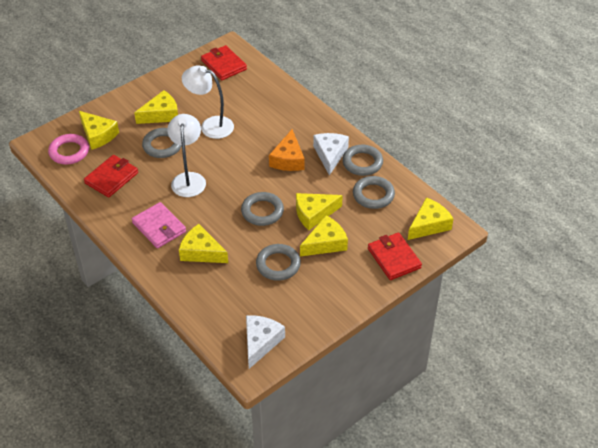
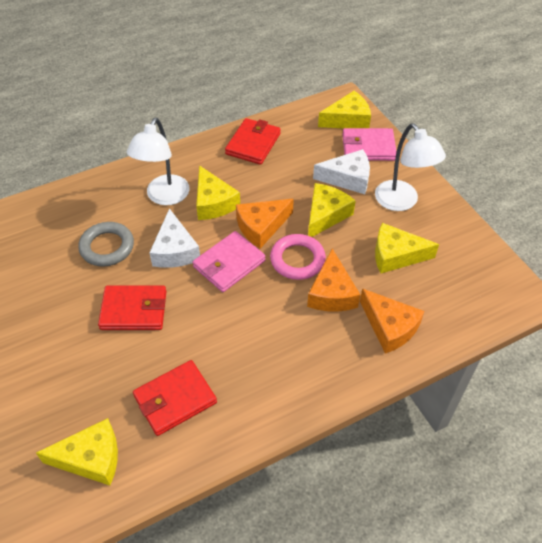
grey ring: [142,128,182,158] [241,192,284,226] [256,244,301,281] [342,145,383,176] [353,176,395,209] = 5 -> [78,222,134,266] = 1
orange cheese: [269,129,305,171] = 1 -> [236,199,294,249] [307,248,360,312] [360,288,424,354] = 3
pink wallet: [132,202,186,249] = 1 -> [193,231,266,292] [343,128,397,161] = 2
yellow cheese: [79,111,119,150] [134,90,178,124] [179,224,228,263] [296,193,343,230] [300,215,348,256] [408,197,454,240] = 6 -> [36,418,118,486] [196,165,240,220] [308,183,356,237] [318,91,371,128] [375,223,439,273] = 5

